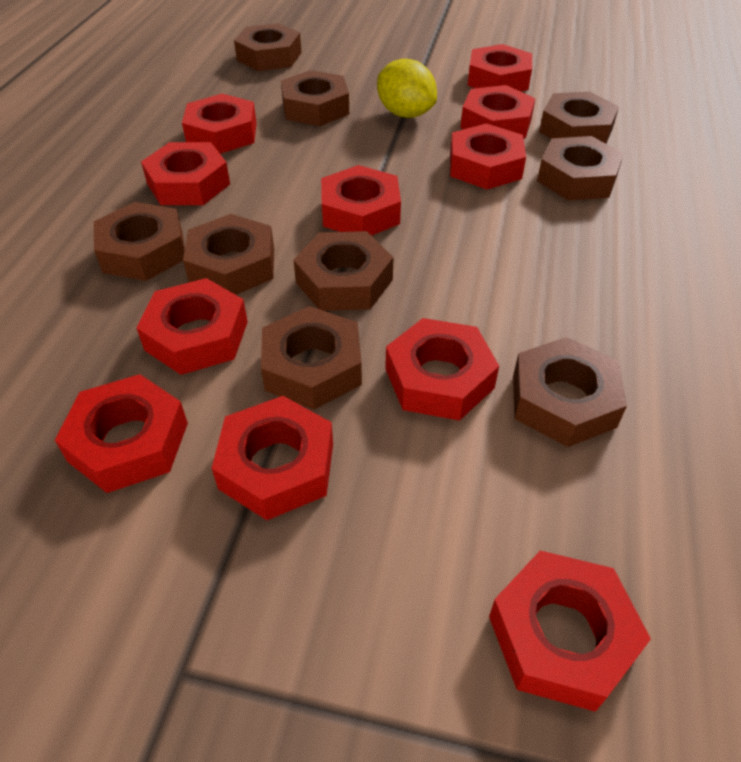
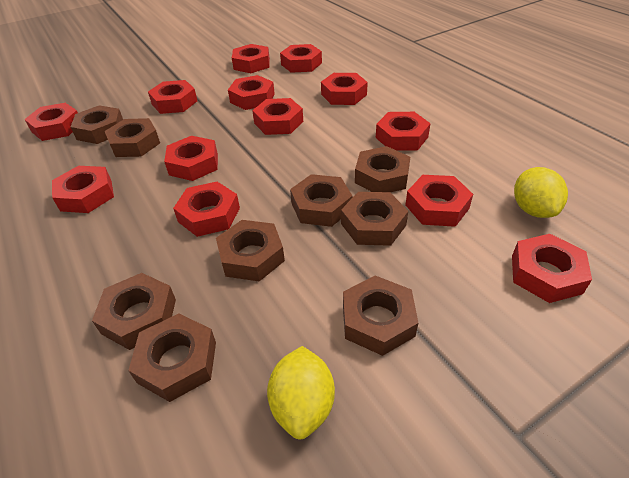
red nut: [55,374,188,493] [137,278,248,375] [141,142,230,205] [182,94,257,154] [212,396,333,520] [321,165,401,236] [385,318,499,421] [450,123,526,189] [460,85,535,138] [468,44,532,92] [489,550,651,712] = 11 -> [24,103,78,141] [52,166,114,213] [148,80,197,114] [164,136,218,181] [173,182,240,237] [228,75,275,110] [232,44,270,73] [252,98,303,135] [280,44,322,73] [321,73,368,105] [376,112,431,151] [405,175,473,227] [512,234,592,303] = 13
yellow lemon: [377,59,437,118] = 1 -> [267,346,335,439] [514,167,568,218] = 2

